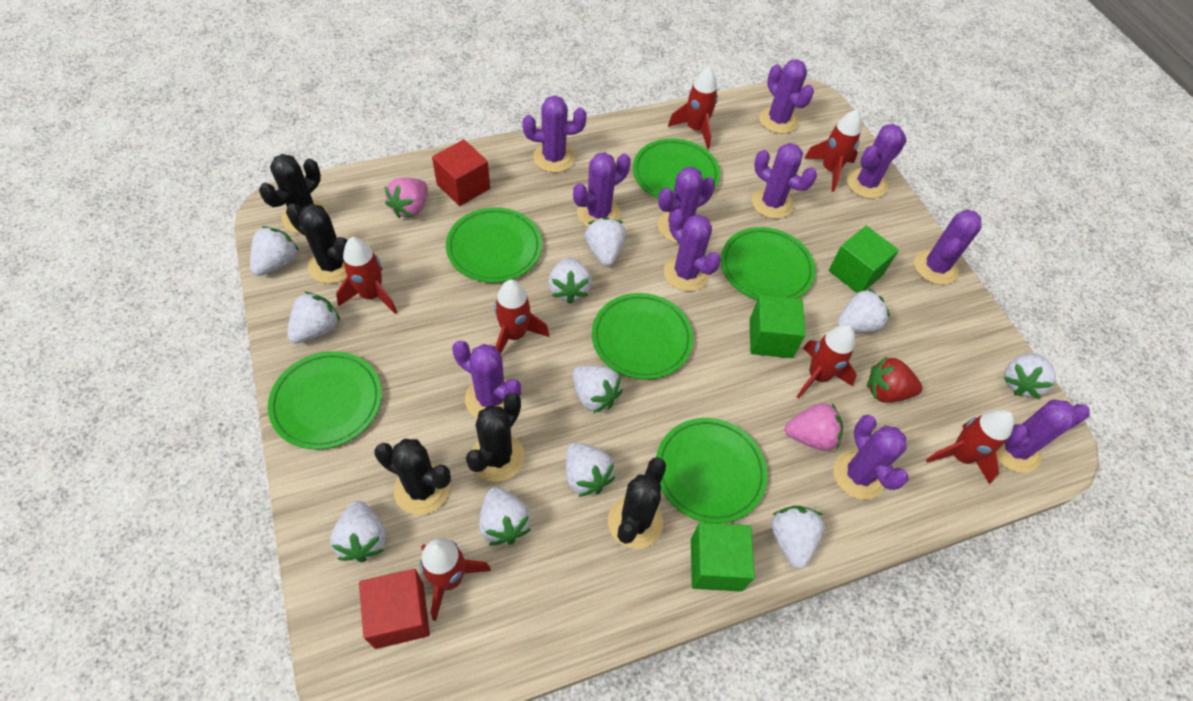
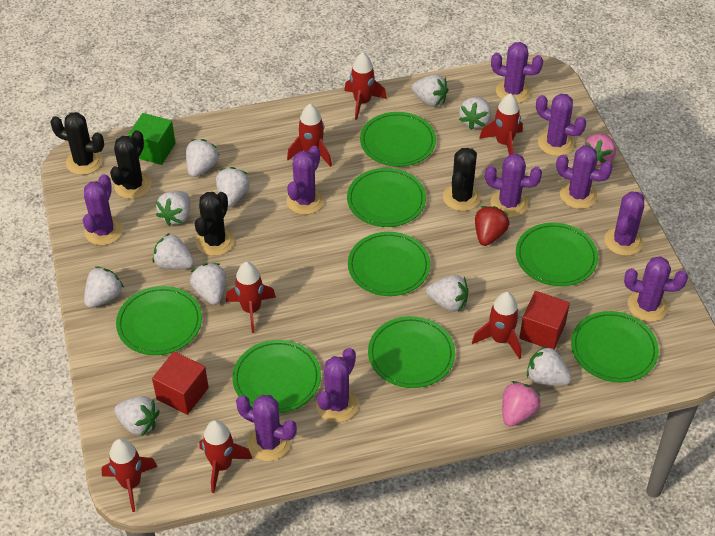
black cactus: [259,154,328,234] [286,204,348,284] [374,439,451,515] [466,393,524,482] [608,457,666,549] = 5 -> [50,112,104,175] [110,130,152,199] [195,192,235,256] [443,148,480,211] = 4
green cube: [691,522,755,592] [750,295,805,358] [829,226,899,293] = 3 -> [128,113,175,165] = 1
green plate: [268,351,382,449] [446,207,542,283] [592,293,693,380] [633,138,720,199] [656,418,767,523] [721,227,815,300] = 6 -> [116,286,202,355] [232,340,321,413] [347,168,426,227] [348,232,430,296] [360,112,436,167] [368,316,455,388] [516,223,598,286] [571,311,659,383] = 8
purple cactus: [452,341,521,418] [523,95,586,173] [573,153,631,227] [658,167,715,243] [664,209,721,291] [752,143,817,219] [759,60,814,134] [833,415,909,500] [847,124,907,199] [914,210,982,285] [996,400,1090,473] = 11 -> [83,174,123,245] [236,395,297,461] [287,146,324,215] [316,348,359,423] [485,154,542,217] [491,42,543,103] [536,94,586,156] [556,146,613,209] [604,192,644,256] [624,257,688,322] = 10

